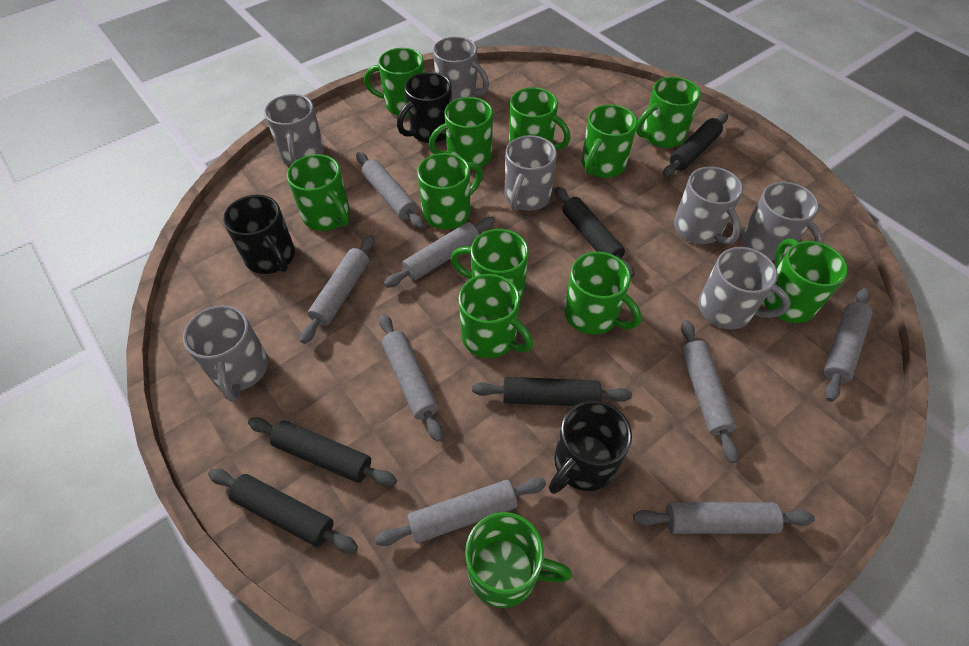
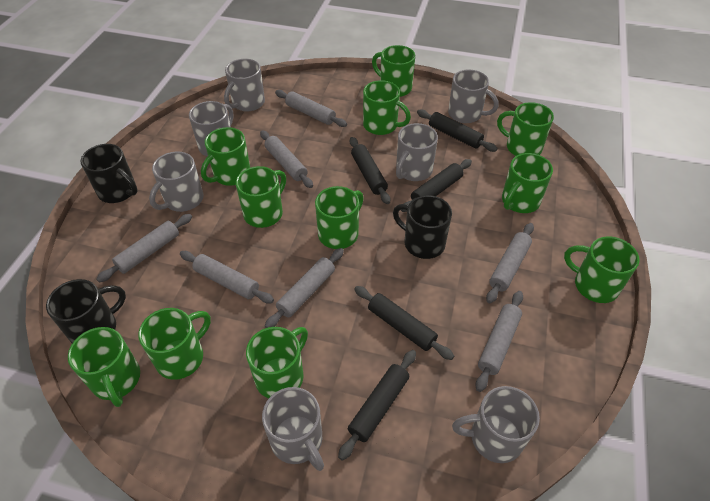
green mug: [287,154,350,231] [364,48,424,117] [417,153,483,230] [428,97,493,170] [451,229,529,301] [459,274,533,358] [465,512,572,608] [509,87,571,150] [564,252,642,335] [582,104,638,178] [636,77,701,148] [764,238,848,323] = 12 -> [68,327,140,407] [138,308,211,380] [201,127,250,186] [236,166,286,228] [246,327,308,398] [315,186,364,249] [363,80,411,135] [372,45,415,97] [497,102,554,156] [502,153,553,213] [564,236,639,303] = 11
grey rolling pin: [300,235,375,344] [356,152,424,229] [375,477,546,546] [379,314,443,442] [384,217,495,288] [633,502,815,534] [681,320,739,463] [824,288,873,402] = 8 -> [97,214,192,282] [180,251,274,303] [260,130,313,188] [265,248,344,328] [275,90,347,127] [476,291,523,392] [486,223,534,304] = 7

